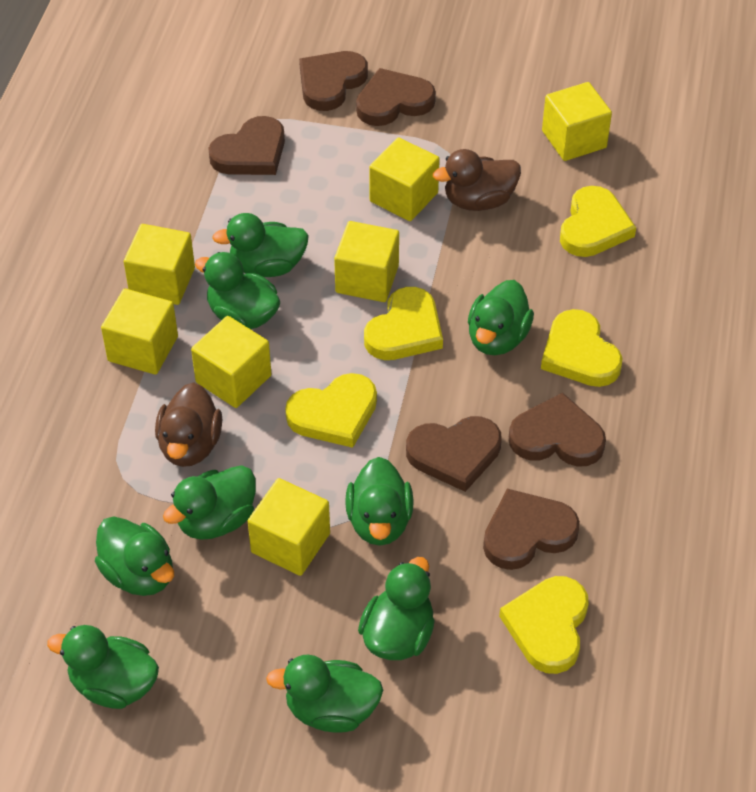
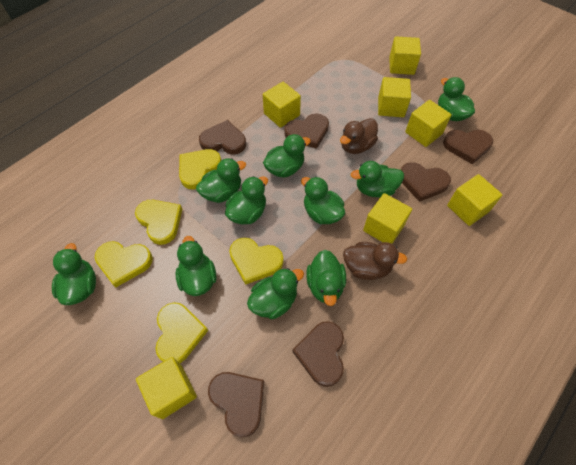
green duck: [47,625,159,709] [95,516,174,596] [163,465,256,540] [195,252,280,329] [212,213,309,277] [266,654,383,733] [345,457,414,545] [358,557,435,660] [468,280,534,355] = 9 -> [52,243,96,305] [176,236,217,296] [196,158,246,203] [225,176,268,224] [247,268,304,319] [263,134,311,178] [301,177,345,224] [306,250,346,306] [351,161,404,198] [438,77,475,121] = 10

